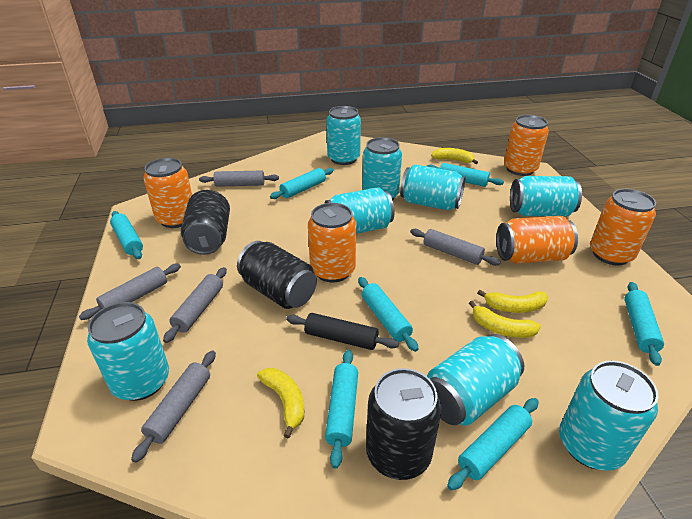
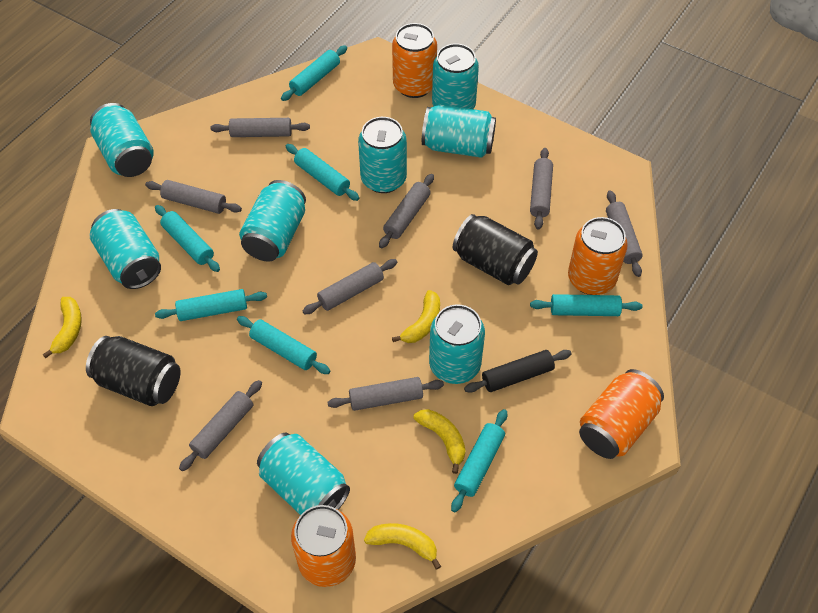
black can: [181,190,230,255] [237,241,317,309] [366,368,441,480] = 3 -> [86,336,181,406] [453,214,538,285] = 2
grey rolling pin: [79,264,181,320] [131,351,216,463] [163,267,227,343] [199,170,279,187] [410,229,501,266] = 5 -> [145,180,242,214] [179,380,262,471] [211,118,310,137] [302,259,397,314] [327,377,444,411] [379,174,434,248] [530,148,553,230] [606,190,643,277] = 8
orange can: [144,158,192,228] [308,203,356,282] [496,216,578,264] [504,115,549,176] [590,189,656,266] = 5 -> [291,505,356,587] [392,23,437,98] [568,217,628,295] [579,369,664,459] = 4

